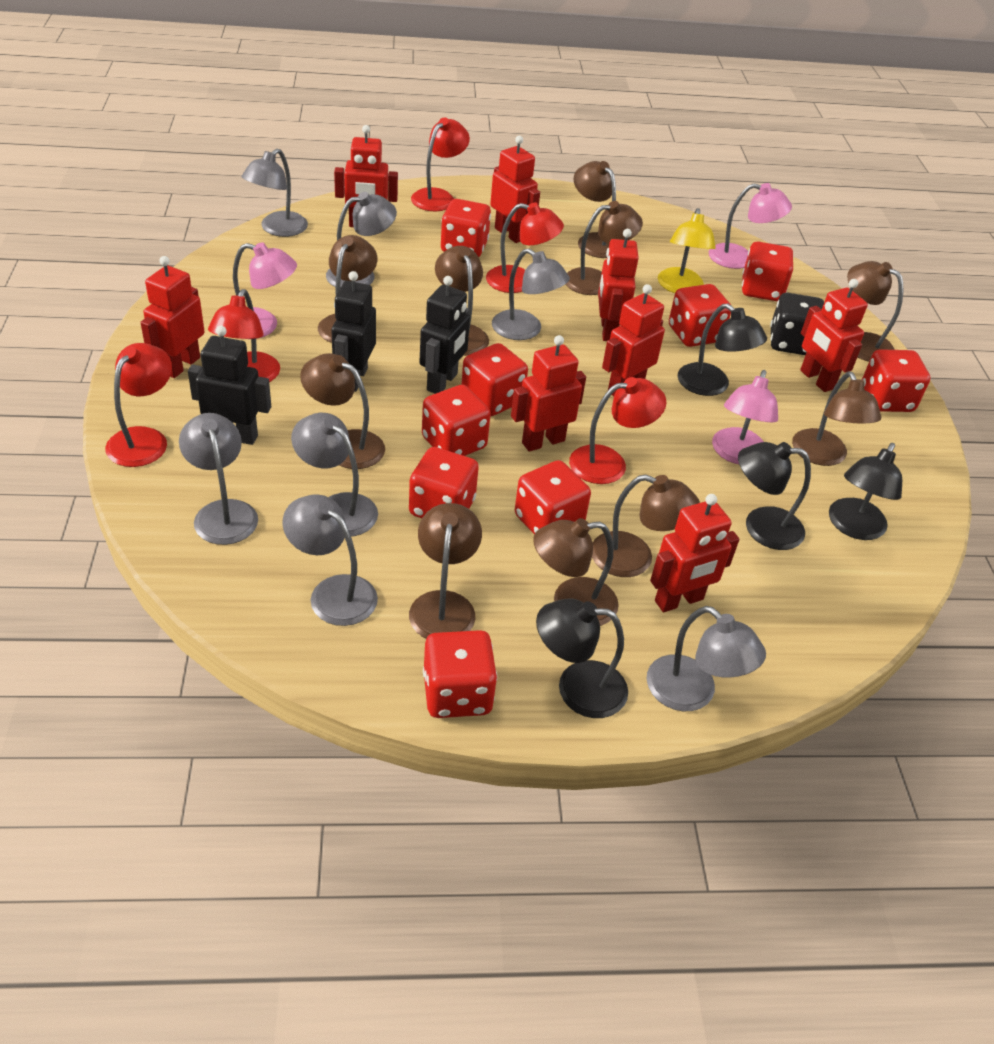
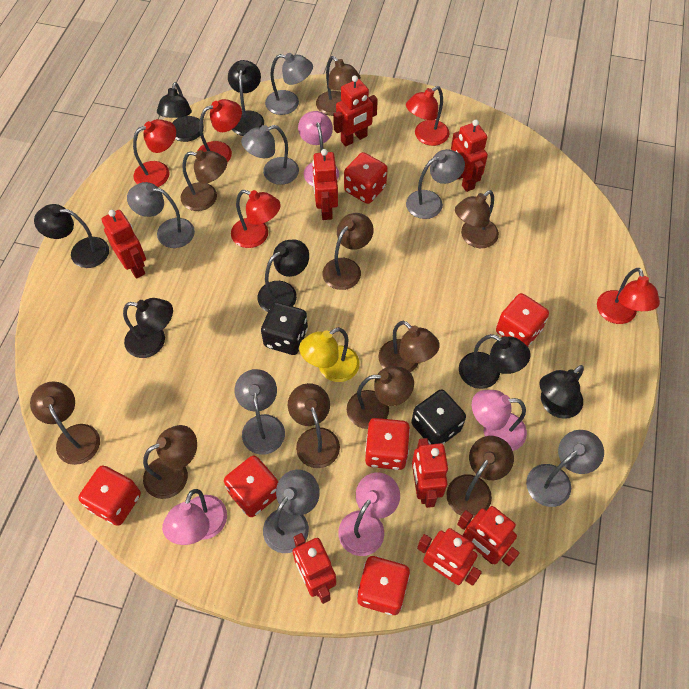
black dice: [770,293,824,355] = 1 -> [261,302,308,355] [411,389,466,444] = 2
black lamp: [536,598,628,718] [678,304,767,396] [738,442,811,550] [829,443,902,540] = 4 -> [34,204,109,268] [123,298,173,358] [157,82,204,142] [228,60,264,136] [257,239,309,312] [459,334,531,389] [539,365,584,419] = 7
black robot: [188,326,271,445] [331,271,376,392] [420,276,470,394] = 3 -> none = 0
pink lamp: [233,242,297,339] [709,183,792,269] [712,370,778,464] = 3 -> [162,489,227,545] [298,111,339,186] [338,473,400,556] [472,390,527,451] = 4
red dice: [409,447,479,518] [422,385,491,456] [423,630,497,718] [441,199,491,257] [461,343,528,416] [515,460,591,535] [669,284,731,347] [742,242,793,301] [862,349,930,412] = 9 -> [78,465,141,526] [224,455,278,517] [344,152,388,204] [357,556,410,615] [365,418,410,470] [496,293,549,347] = 6

